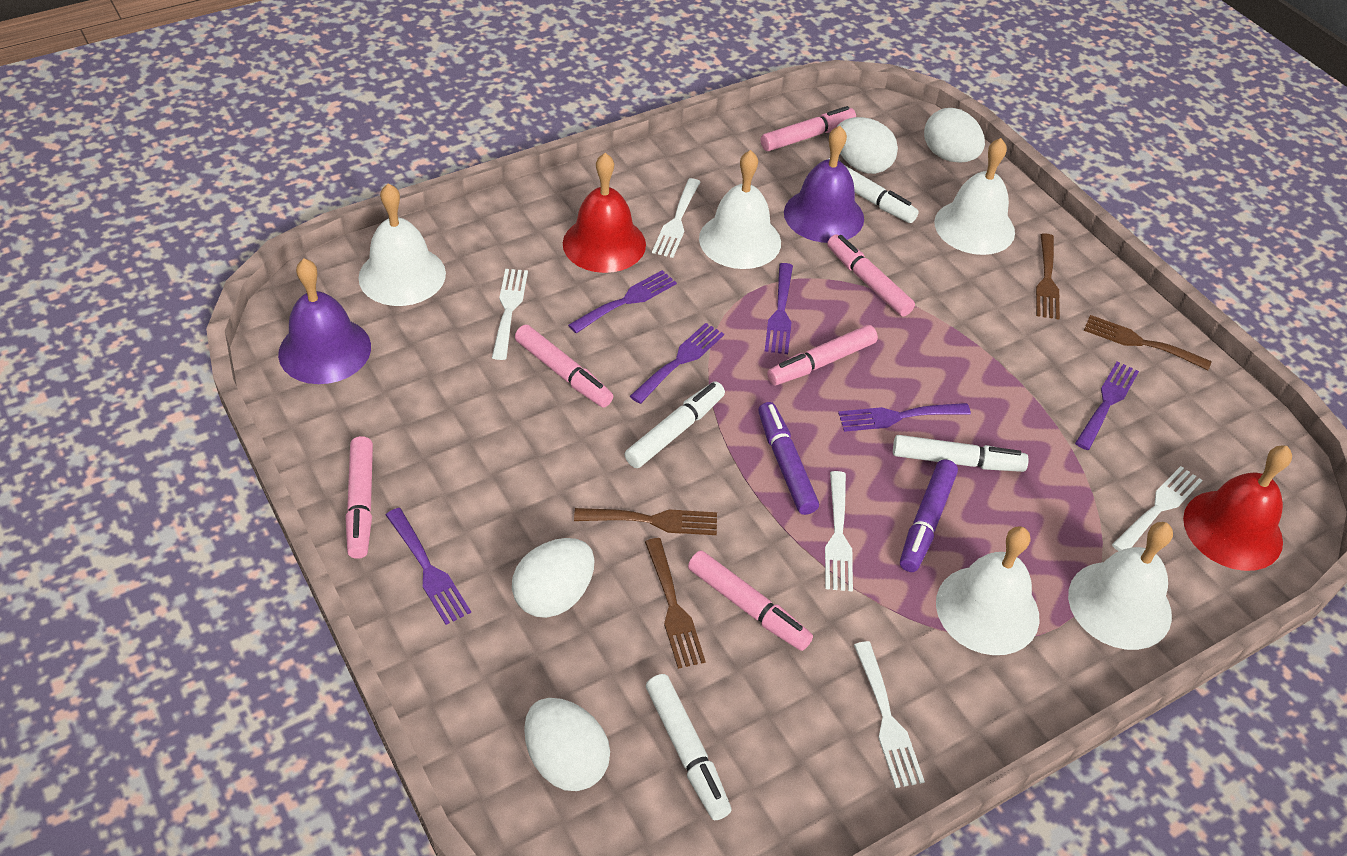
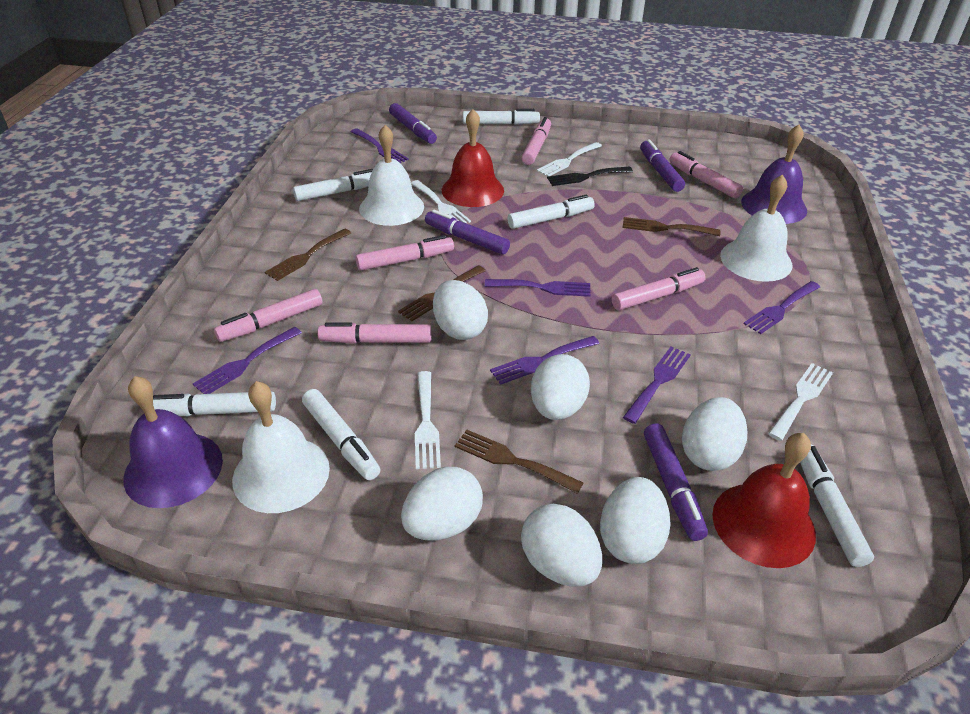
black fork: none = 0 -> [547,166,633,186] = 1
purple marker: [758,402,819,515] [900,459,958,572] = 2 -> [389,103,437,144] [425,210,510,254] [640,139,685,192] [644,423,708,541] = 4
white bell: [358,183,446,306] [699,150,781,269] [934,138,1015,255] [936,526,1039,655] [1068,522,1173,650] = 5 -> [232,381,330,513] [359,125,424,226] [720,174,792,282] = 3
white egg: [512,538,595,618] [524,698,610,791] [837,117,898,174] [924,108,985,162] = 4 -> [401,467,483,541] [433,280,488,340] [521,504,602,587] [531,354,590,420] [600,477,671,564] [682,397,748,471] = 6
white fork: [492,269,528,360] [652,178,700,258] [825,471,853,592] [854,641,925,788] [1112,466,1203,551] = 5 -> [411,180,471,224] [415,371,441,469] [537,142,602,177] [768,363,833,441] = 4
white marker: [624,381,725,468] [646,674,732,820] [829,158,919,223] [893,435,1029,472] = 4 -> [153,391,276,416] [293,169,373,201] [302,389,380,480] [463,109,540,125] [508,195,595,229] [800,444,874,567] = 6

